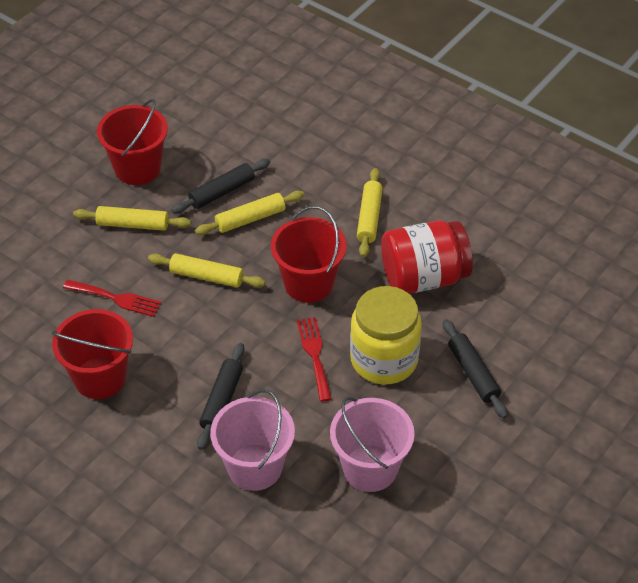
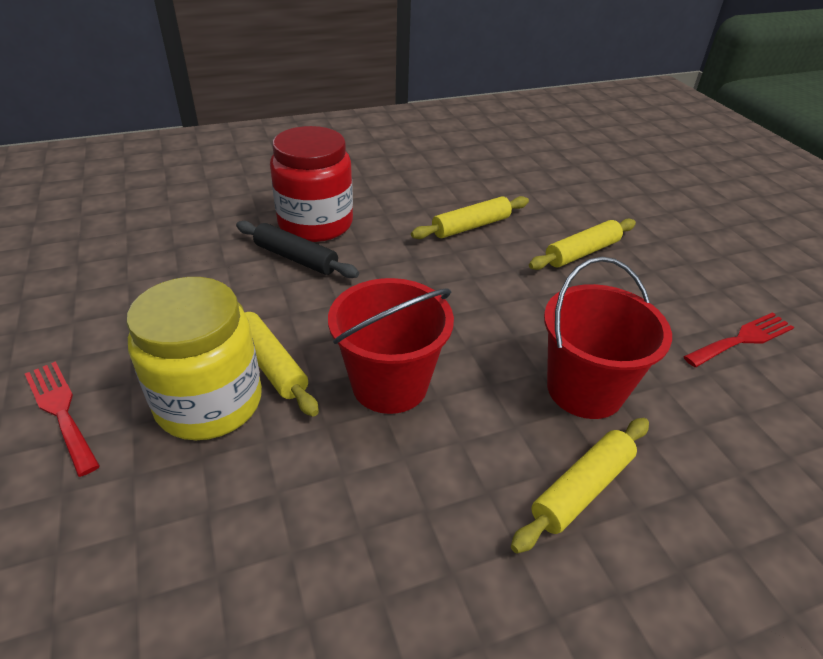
black rolling pin: [172,159,270,214] [197,343,245,450] [443,319,508,419] = 3 -> [236,221,359,278] = 1
pink bucket: [210,389,295,491] [330,397,415,492] = 2 -> none = 0
red bucket: [51,309,133,399] [97,99,168,185] [271,206,347,303] = 3 -> [328,278,454,414] [544,257,672,419] = 2

